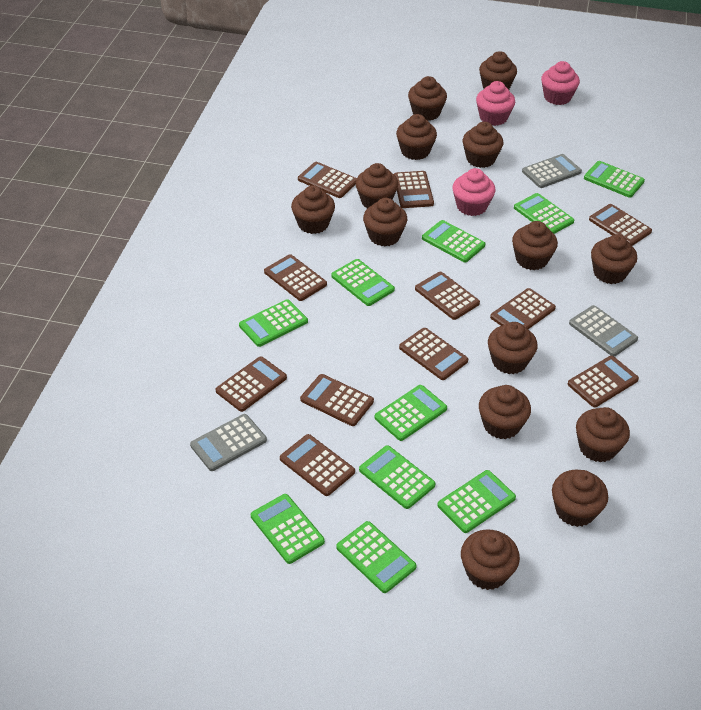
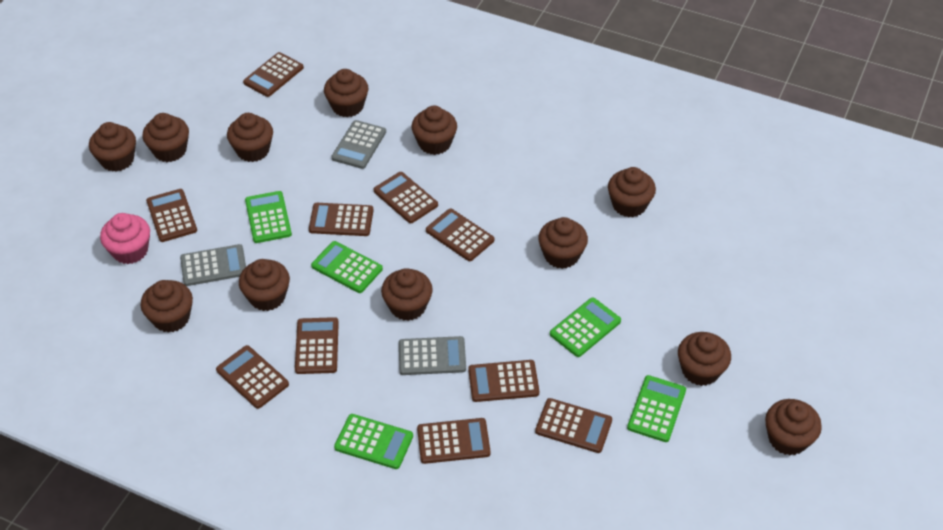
brown calculator: [216,356,287,412] [264,254,327,301] [280,434,355,496] [298,162,357,198] [300,374,374,426] [394,171,434,208] [399,328,468,380] [415,272,480,320] [490,288,556,329] [568,356,639,407] [589,204,652,246] = 11 -> [146,189,197,242] [216,345,289,409] [243,52,304,97] [295,317,339,374] [309,203,374,236] [374,172,438,223] [417,418,491,464] [426,209,494,261] [468,360,539,402] [535,398,612,453] = 10
brown cupcake: [291,185,335,234] [356,163,398,208] [363,198,407,247] [396,114,437,160] [408,76,447,121] [461,529,520,590] [463,122,503,168] [479,51,517,89] [479,385,531,439] [488,322,538,374] [512,221,558,270] [552,470,608,527] [576,407,630,463] [591,234,637,284] = 14 -> [89,122,136,172] [141,280,193,333] [142,113,189,162] [227,113,273,162] [239,259,290,311] [324,69,368,117] [381,268,433,321] [411,106,457,155] [538,217,588,269] [608,167,656,217] [678,332,731,386] [765,399,822,455] = 12
green calculator: [239,299,308,347] [251,494,325,564] [331,259,395,306] [336,521,417,593] [359,445,436,509] [375,385,447,441] [422,220,485,262] [437,470,516,533] [514,193,574,234] [584,161,645,198] = 10 -> [245,191,292,243] [311,241,383,293] [334,414,413,469] [550,297,621,357] [627,375,686,442] = 5
pink cupcake: [453,168,495,216] [476,81,515,126] [541,61,580,105] = 3 -> [100,213,150,264] = 1

